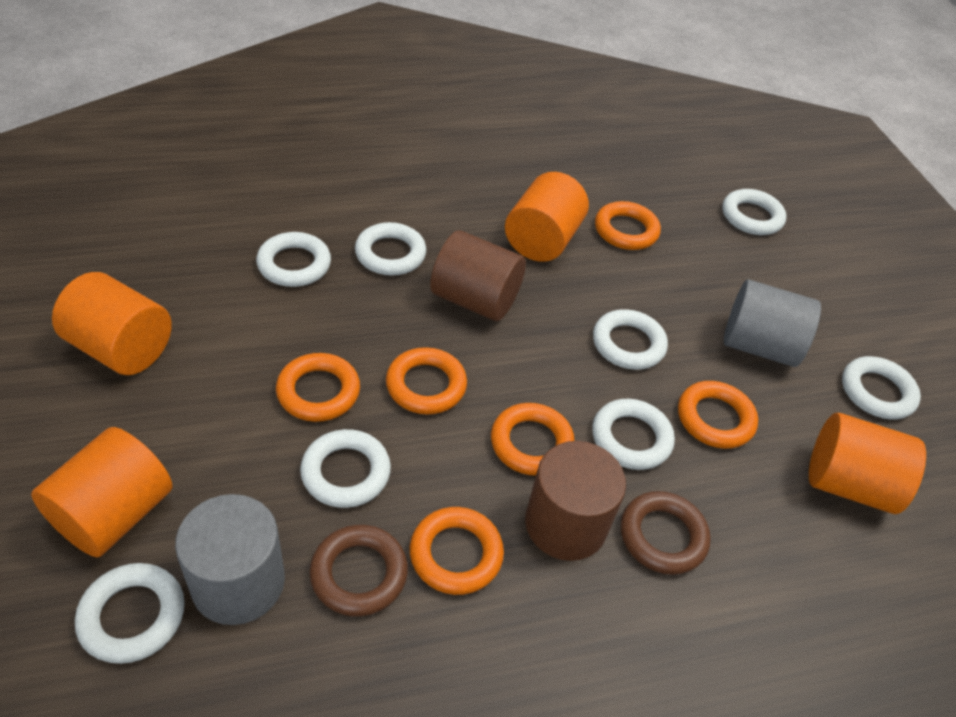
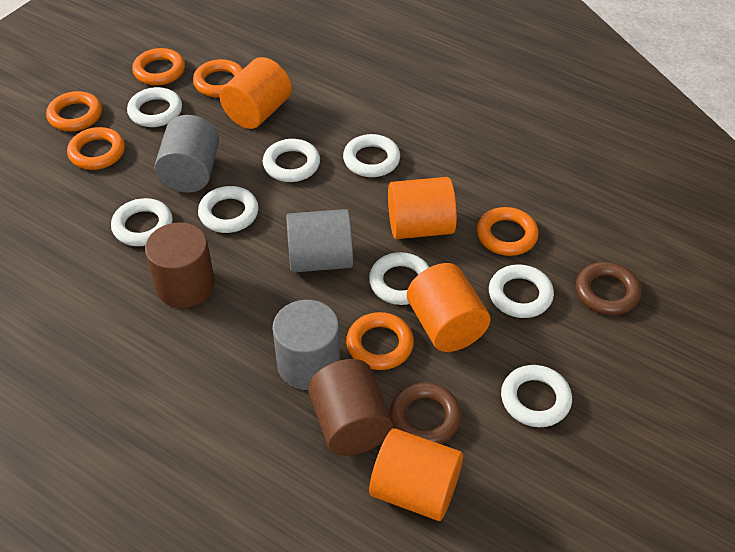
grey cylinder: [175,494,285,625] [724,279,821,367] = 2 -> [154,115,219,193] [272,300,340,390] [286,209,353,273] = 3

